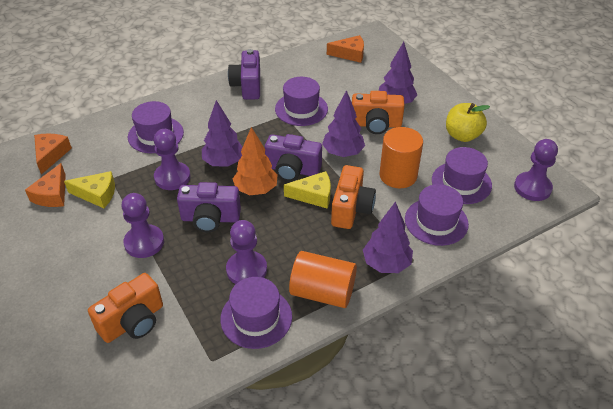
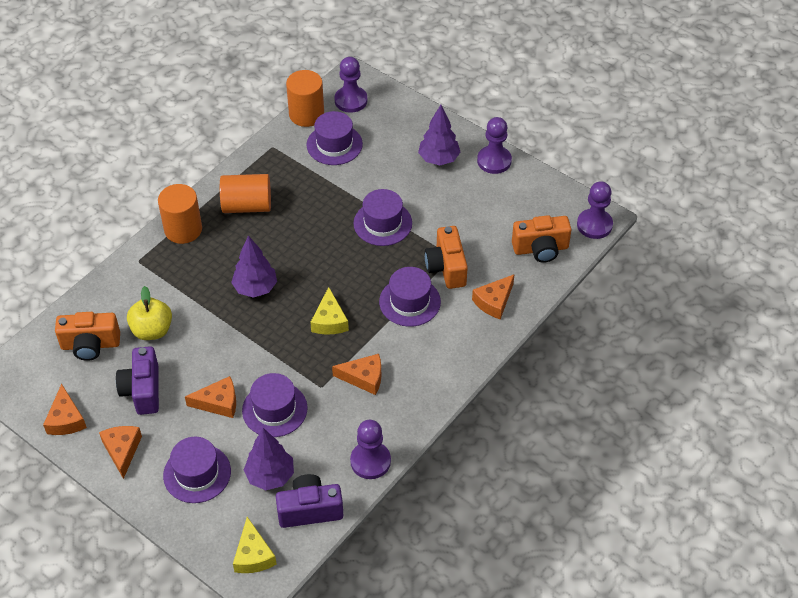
orange cheese: [25,163,66,207] [34,133,72,175] [327,35,364,63] = 3 -> [43,384,87,435] [99,426,142,479] [185,376,236,418] [332,354,381,395] [472,275,514,319] = 5
orange cylinder: [289,251,357,308] [379,127,423,188] = 2 -> [158,184,202,244] [220,174,271,213] [286,70,324,127] = 3
orange tree: [233,127,278,195] = 1 -> none = 0
purple camera: [177,182,241,232] [228,49,260,100] [265,134,322,181] = 3 -> [116,346,159,415] [276,474,343,528] = 2
purple tree: [202,100,243,167] [322,90,365,157] [363,201,413,273] [379,42,417,104] = 4 -> [231,235,277,298] [244,428,294,490] [418,105,461,165] = 3

